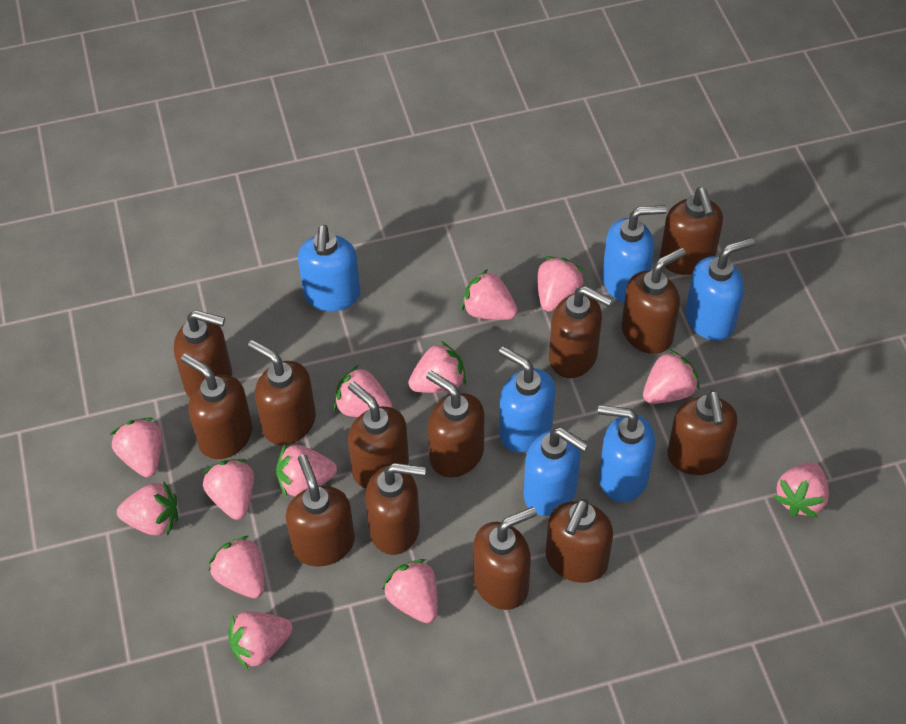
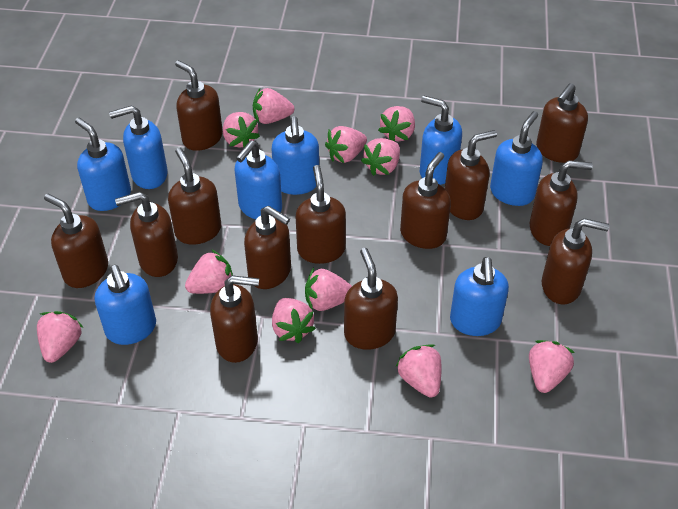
blue soap dispenser: [298,225,360,311] [499,346,555,453] [524,427,589,516] [598,405,655,502] [602,205,667,302] [685,238,755,341] = 6 -> [75,118,131,211] [95,265,156,345] [109,105,168,189] [235,140,282,219] [271,116,319,195] [420,95,462,185] [450,257,509,336] [490,111,543,206] = 8
pink strawberry: [110,418,162,477] [117,482,178,536] [202,459,254,520] [209,536,265,598] [228,611,293,670] [276,445,337,498] [334,365,392,417] [382,559,438,623] [408,341,466,393] [462,269,518,320] [538,257,585,312] [643,349,699,404] [774,463,829,518] = 13 -> [37,311,84,363] [185,249,233,294] [223,112,260,148] [253,88,295,124] [272,298,316,343] [305,268,352,311] [325,126,367,163] [361,138,400,176] [378,106,415,142] [395,344,441,398] [529,340,575,393] = 11

